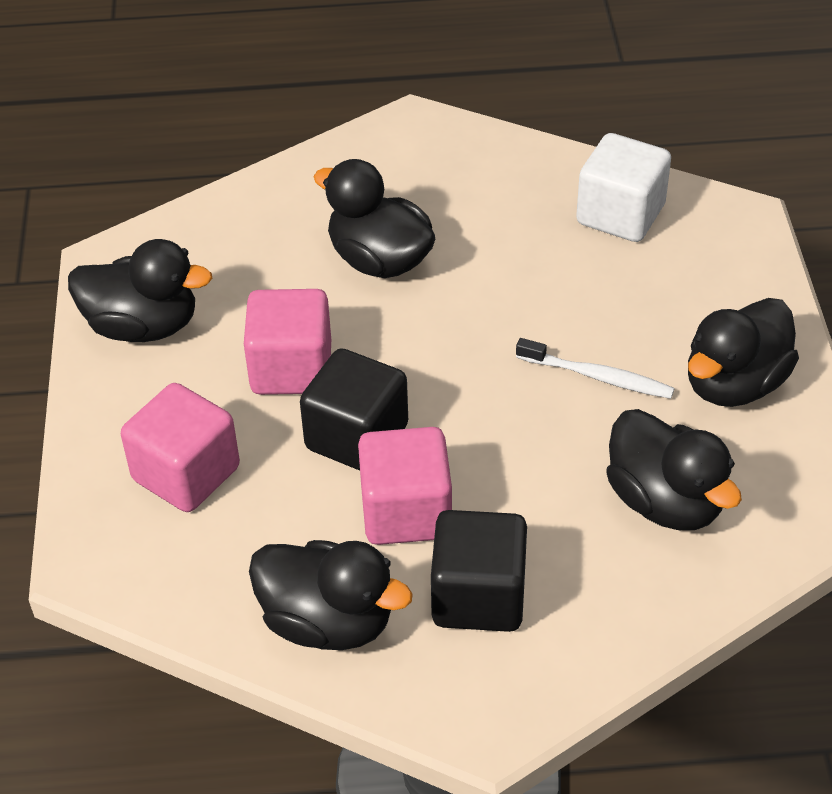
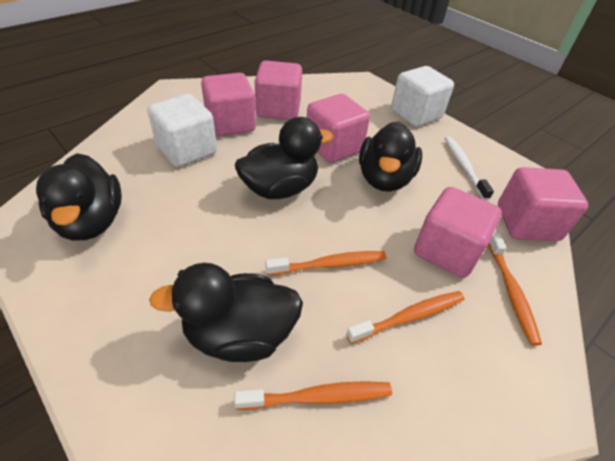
black cube: [300,348,408,471] [431,510,527,632] = 2 -> none = 0
black duck: [68,239,212,342] [249,540,413,650] [314,159,435,278] [606,409,742,530] [688,298,799,407] = 5 -> [36,153,122,240] [149,263,303,362] [235,117,333,199] [359,121,422,192] = 4
orange toothbrush: none = 0 -> [234,381,392,410] [265,251,386,276] [346,291,465,344] [488,233,542,346] = 4
pink cube: [121,383,240,512] [244,289,331,395] [358,427,452,545] = 3 -> [201,73,256,136] [255,61,302,120] [307,94,370,163] [414,187,502,278] [498,167,589,241] = 5
white cube: [576,133,671,242] = 1 -> [147,94,217,167] [391,66,454,127] = 2

